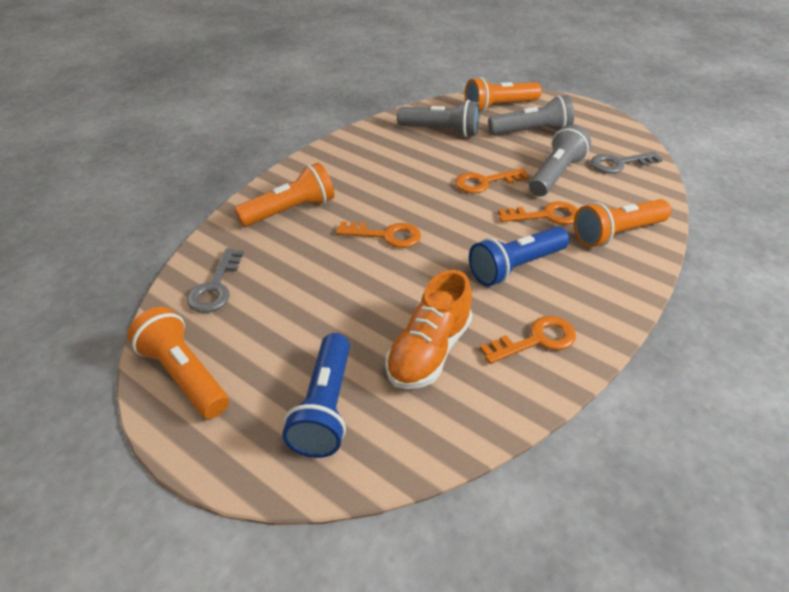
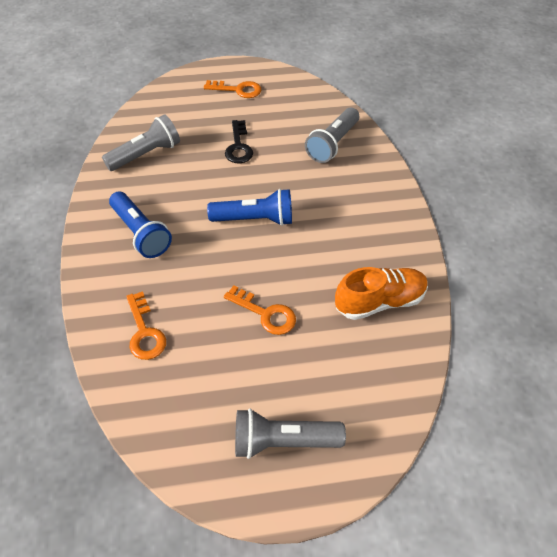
black key: none = 0 -> [225,120,253,163] = 1
grey key: [187,248,244,313] [591,152,663,173] = 2 -> none = 0
orange flashlight: [128,307,229,419] [234,162,334,227] [465,77,542,113] [574,199,671,247] = 4 -> none = 0
orange key: [336,221,421,248] [455,168,529,193] [480,316,576,364] [498,201,578,225] = 4 -> [126,291,166,360] [204,80,261,98] [224,285,296,335] = 3

